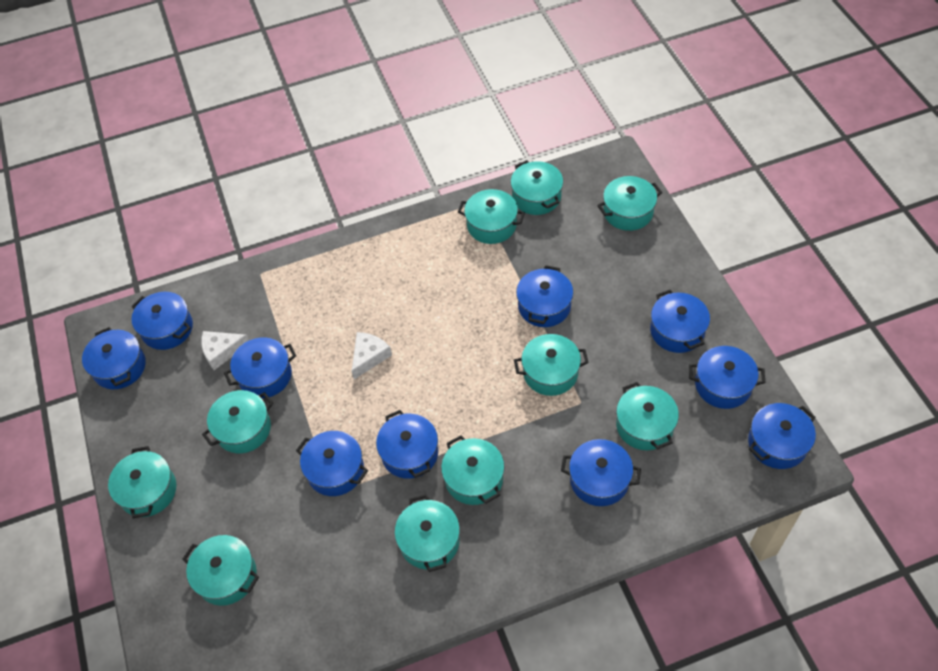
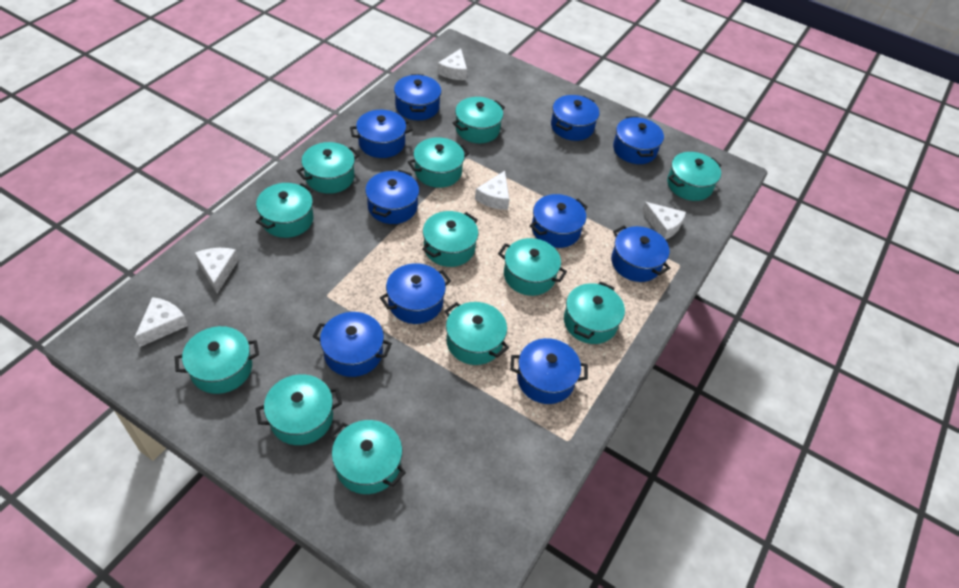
turquoise pot: [108,446,176,518] [183,535,259,606] [202,390,274,453] [395,494,460,572] [441,435,504,505] [458,189,525,244] [511,160,563,215] [514,334,589,396] [597,176,662,231] [616,382,679,450] = 10 -> [175,326,259,394] [255,374,342,445] [256,183,313,238] [297,142,360,194] [330,420,406,494] [408,137,470,188] [422,211,478,267] [445,302,509,365] [453,97,505,143] [498,238,567,296] [564,281,625,344] [667,152,722,201] = 12
white cheese: [201,331,249,370] [351,332,392,379] = 2 -> [134,297,188,347] [195,248,239,294] [437,49,467,80] [475,171,509,210] [642,202,686,240] = 5

